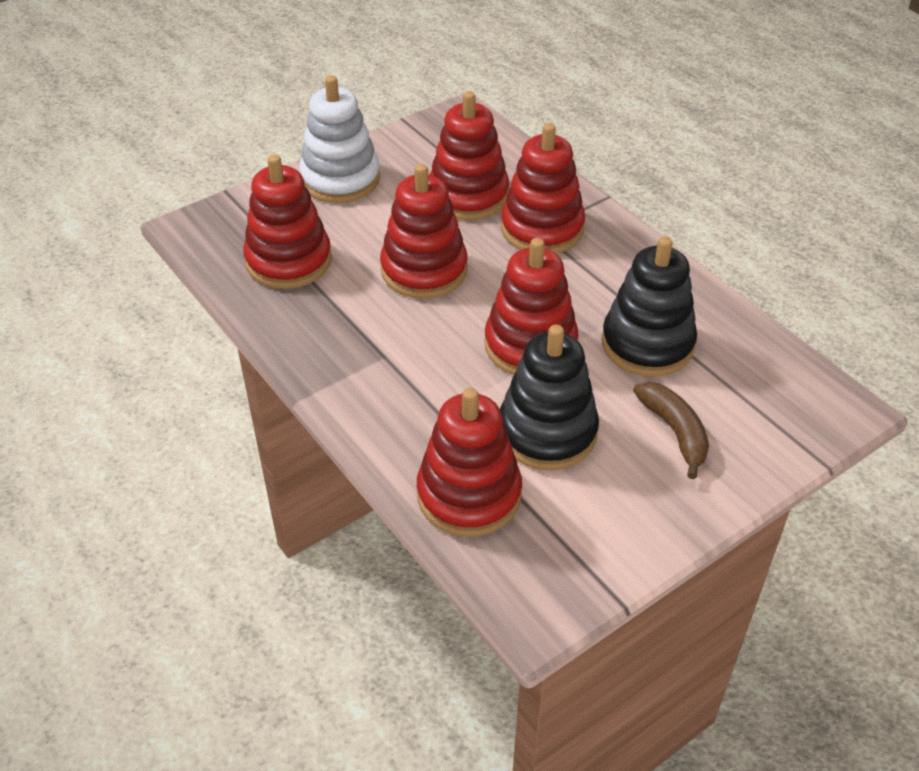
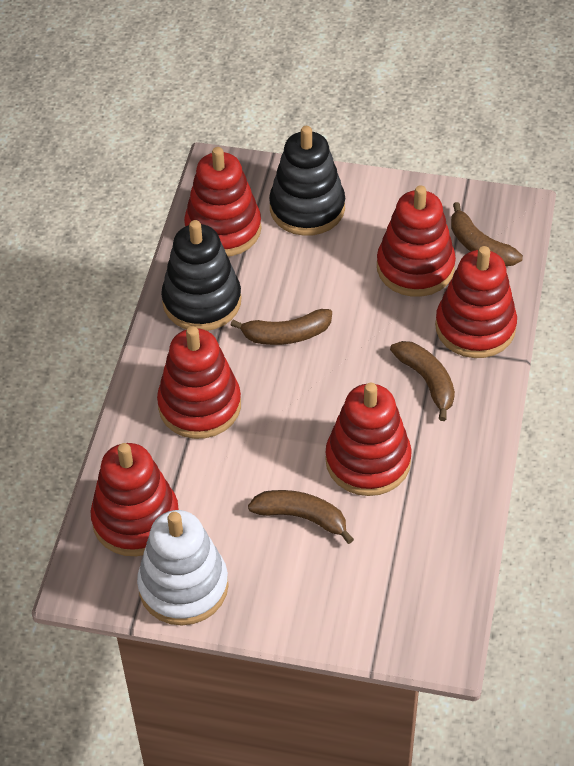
brown banana: [633,382,709,479] = 1 -> [231,309,332,345] [248,490,354,544] [390,341,455,421] [451,202,523,266] = 4

